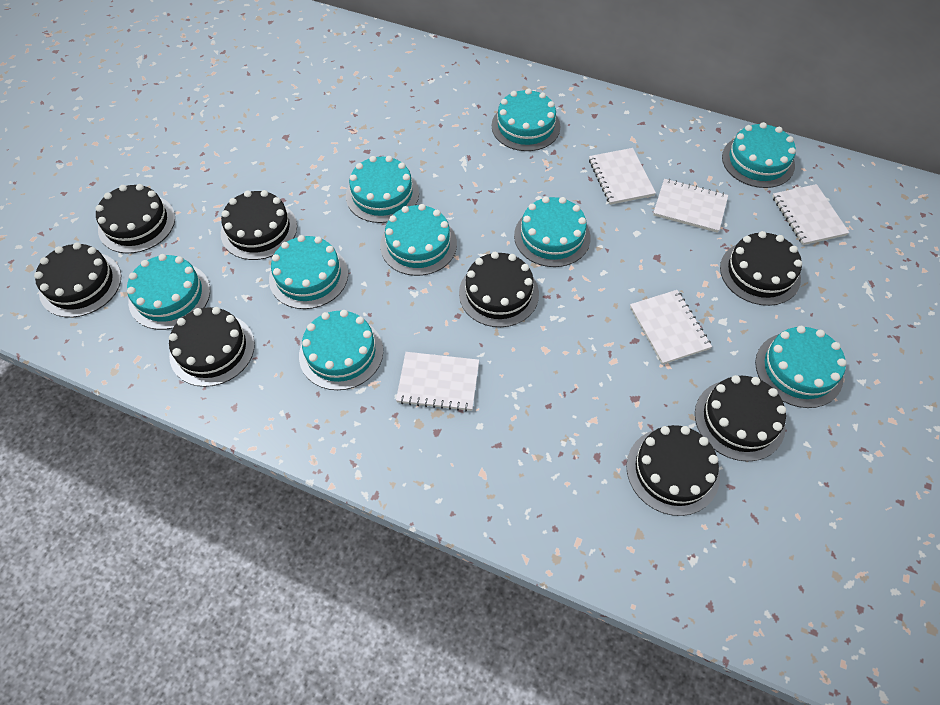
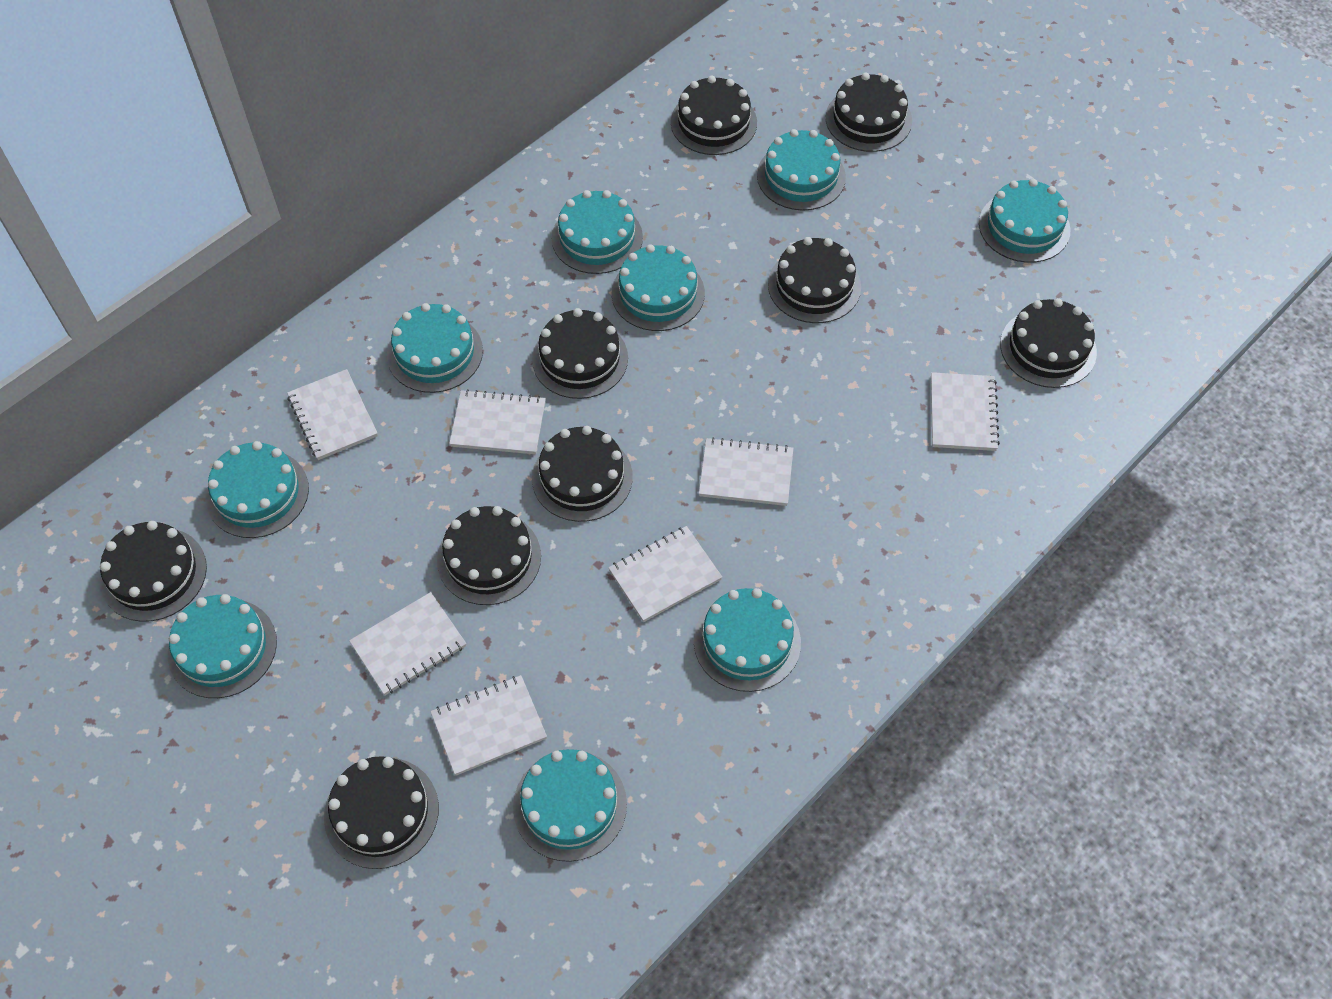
black cake: [34,242,121,317] [96,184,175,253] [169,307,255,387] [221,190,297,260] [459,252,539,327] [626,425,720,516] [695,375,786,462] [720,231,802,306] = 8 -> [100,521,207,622] [324,756,439,869] [437,506,541,605] [532,308,628,399] [532,426,633,522] [671,76,757,155] [768,237,861,323] [826,73,912,152] [1000,298,1097,388] = 9
white notebook: [396,352,479,412] [589,148,656,205] [630,290,712,365] [653,179,728,233] [772,184,849,245] = 5 -> [287,369,378,460] [349,592,466,695] [430,675,547,776] [449,389,546,454] [608,526,722,622] [699,437,793,506] [931,372,1000,451] = 7

